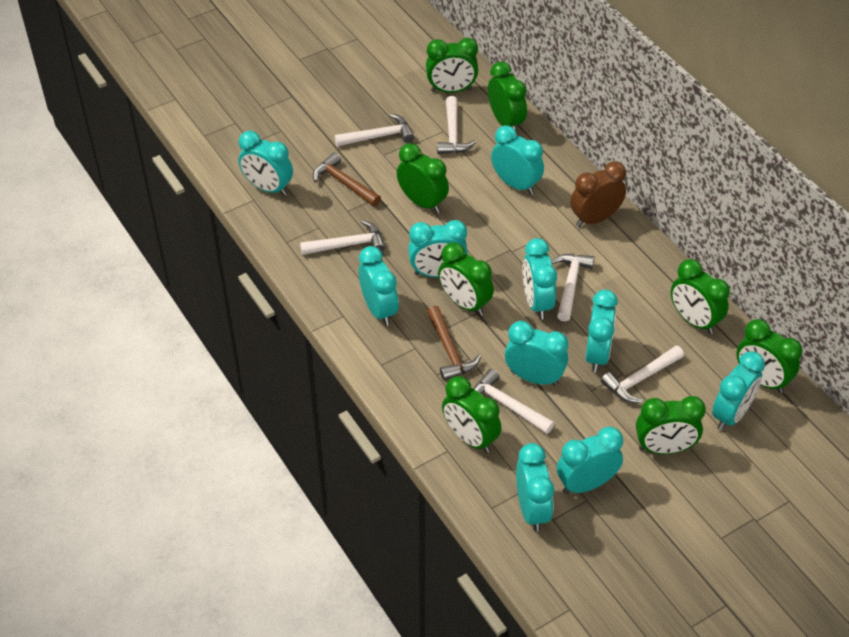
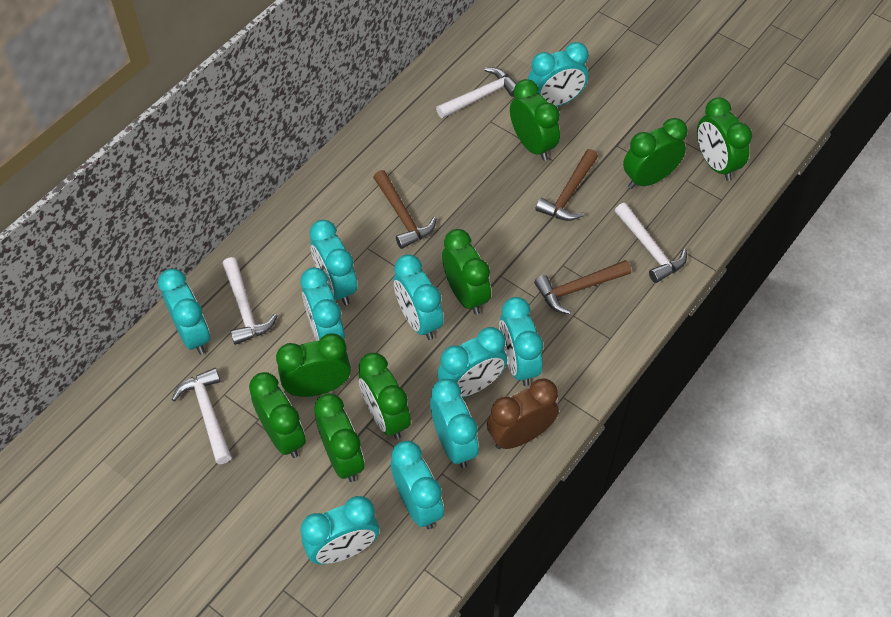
brown hammer: [313,153,381,206] [427,306,481,381] = 2 -> [373,170,436,249] [534,260,631,314] [535,149,598,221] = 3
white hammer: [300,220,385,255] [335,114,414,147] [437,96,476,154] [473,369,554,434] [551,254,595,321] [601,345,684,403] = 6 -> [171,368,232,464] [223,257,277,345] [436,68,517,119] [615,203,687,283] = 4

